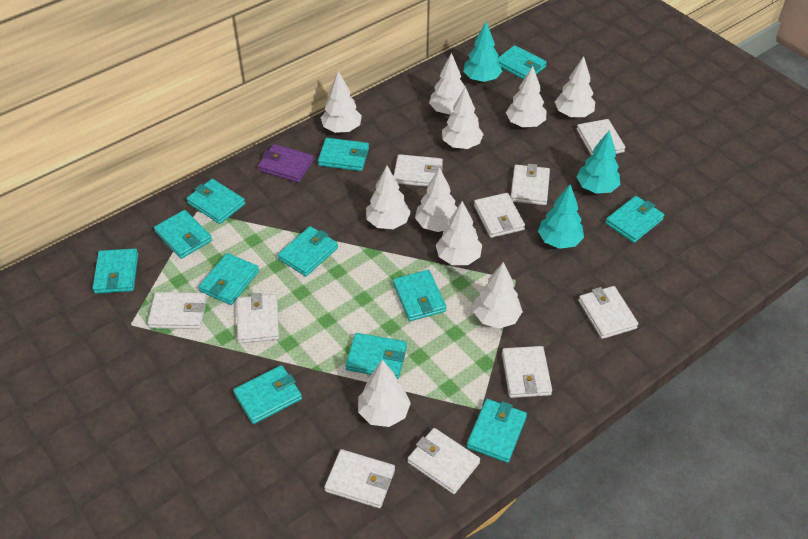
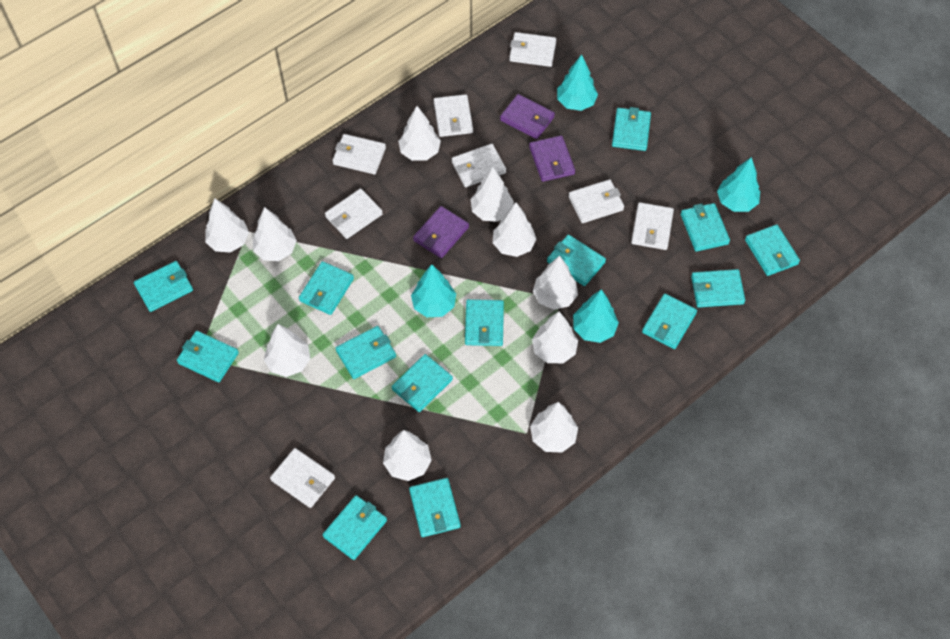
purple wallet: [258,144,314,183] = 1 -> [413,206,469,258] [500,94,555,139] [529,135,575,182] = 3
turquoise tree: [463,21,502,82] [538,184,584,249] [577,130,620,194] = 3 -> [411,264,456,317] [557,54,598,111] [573,289,619,343] [717,157,760,212] = 4
turquoise wallet: [92,249,138,293] [154,210,212,259] [186,179,245,224] [199,253,259,305] [233,365,302,424] [278,226,338,276] [318,138,369,171] [345,333,407,379] [393,270,446,321] [467,399,527,463] [498,45,547,79] [605,196,664,243] = 12 -> [134,261,193,312] [177,331,239,382] [299,261,354,315] [323,495,387,560] [336,326,396,379] [392,354,453,412] [409,478,461,537] [465,299,504,346] [547,235,606,286] [612,107,651,151] [642,294,697,349] [681,203,730,252] [691,269,745,308] [745,224,800,276] = 14
white wallet: [148,292,207,329] [237,293,279,343] [324,449,395,508] [394,154,443,187] [408,428,480,494] [474,193,525,238] [502,346,552,398] [511,164,550,205] [577,119,625,156] [579,286,638,339] = 10 -> [270,448,335,508] [325,189,383,239] [332,134,386,174] [434,94,473,137] [452,144,506,187] [509,32,557,67] [569,179,624,223] [631,202,674,250] = 8

